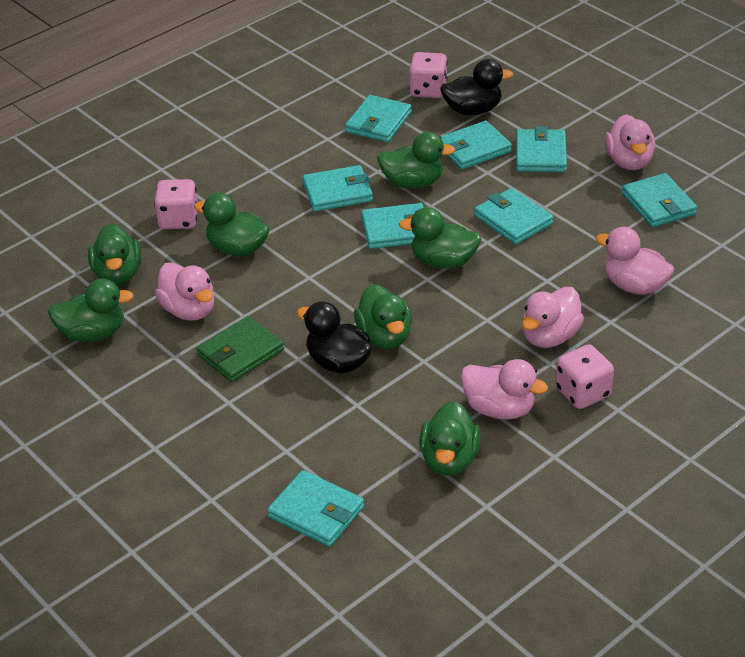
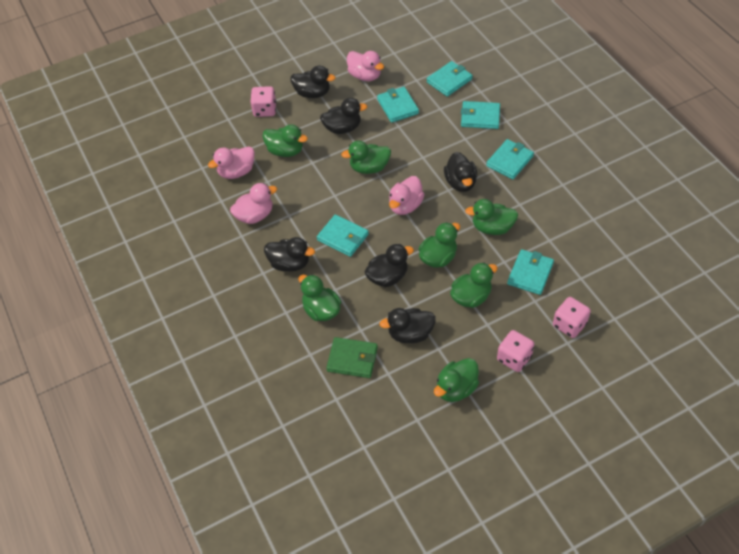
black duck: [297,301,373,374] [440,59,513,116] = 2 -> [264,237,315,272] [291,66,336,98] [320,98,367,134] [365,244,414,287] [380,308,436,343] [444,152,477,192] = 6
pink duck: [155,262,214,321] [461,359,548,420] [522,287,584,348] [595,227,674,295] [605,114,656,170] = 5 -> [208,146,255,179] [230,183,277,224] [347,51,384,81] [389,176,425,215] = 4
turquoise wallet: [267,470,364,547] [302,165,373,212] [345,95,412,142] [361,203,424,249] [441,121,512,169] [474,188,554,244] [516,126,567,172] [622,173,697,227] = 8 -> [317,214,369,257] [377,87,419,123] [427,61,473,97] [461,101,500,129] [486,139,534,179] [507,249,554,295] = 6

